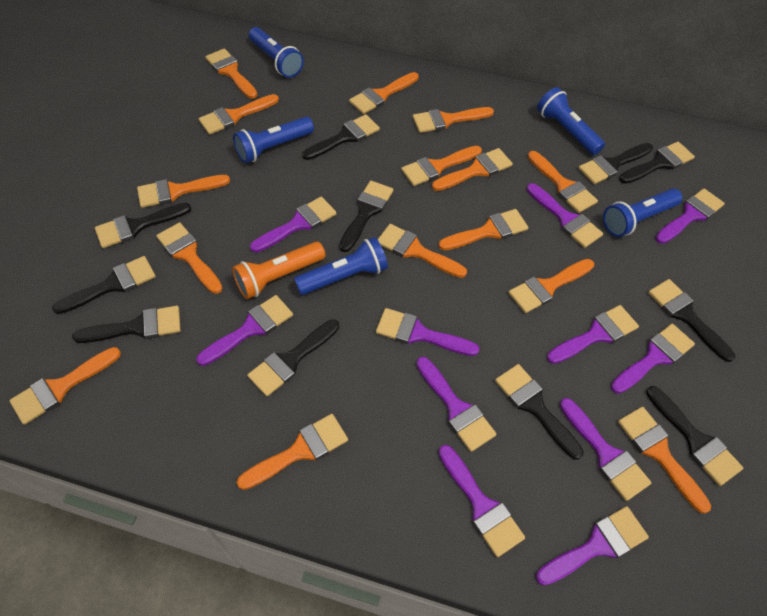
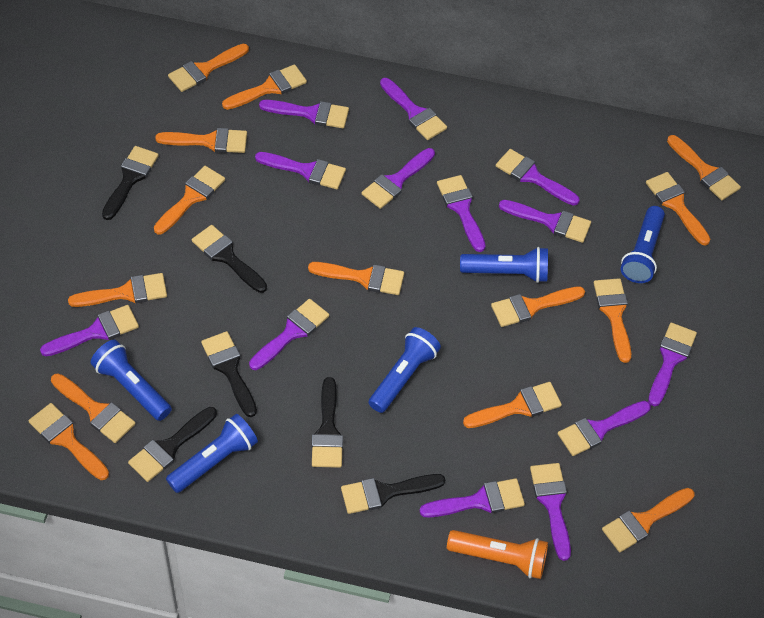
black brush: [52,256,156,314] [72,306,181,343] [95,203,191,248] [247,319,339,396] [302,114,380,160] [339,181,393,252] [495,364,584,460] [578,143,653,184] [619,142,695,184] [646,386,743,486] [648,279,735,362] = 11 -> [102,146,159,220] [128,407,217,482] [192,225,267,293] [201,331,257,417] [312,377,343,468] [341,474,445,514] = 6
orange brush: [9,347,121,425] [137,175,230,208] [156,222,223,294] [199,94,279,135] [205,48,257,99] [236,414,348,490] [349,72,419,114] [377,224,467,278] [401,146,482,186] [413,107,494,133] [432,148,513,191] [438,209,528,251] [508,259,594,313] [528,151,598,213] [618,407,711,514] = 15 -> [28,403,109,480] [51,373,136,443] [68,273,167,307] [154,166,225,234] [155,128,247,153] [168,44,249,92] [222,64,307,110] [308,262,404,295] [463,382,562,428] [491,286,585,327] [594,278,631,363] [602,488,694,552] [646,172,710,246] [667,135,741,200] = 14
purple brush: [196,295,293,366] [250,197,337,253] [376,308,480,356] [416,357,497,452] [439,445,525,557] [527,183,603,248] [536,506,649,586] [547,305,639,364] [560,398,651,501] [611,324,695,394] [655,189,725,244] = 11 -> [40,305,139,357] [249,299,329,370] [255,152,346,189] [259,100,349,128] [362,148,435,209] [380,78,447,140] [420,478,525,518] [437,175,486,252] [496,149,580,206] [499,200,591,243] [530,463,571,561] [558,401,651,456] [648,323,697,406] = 13

